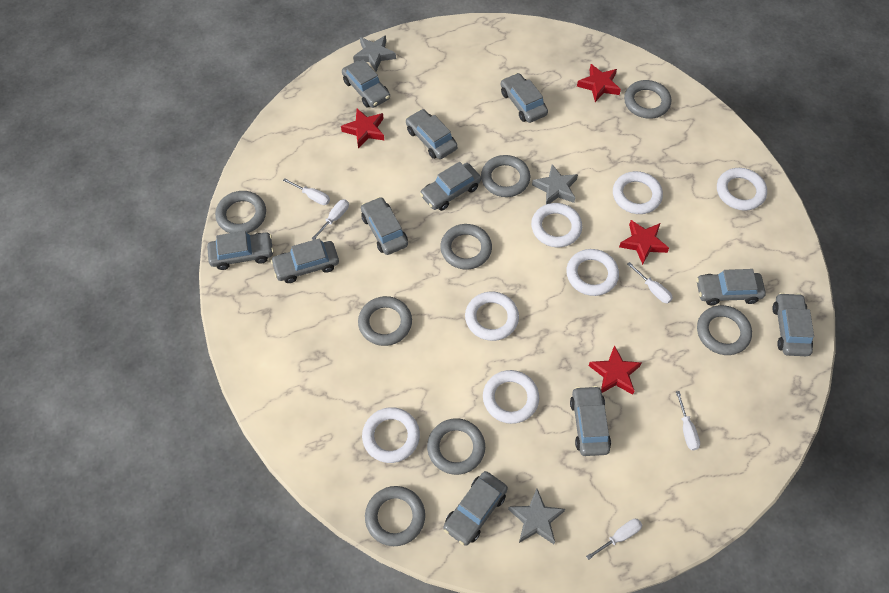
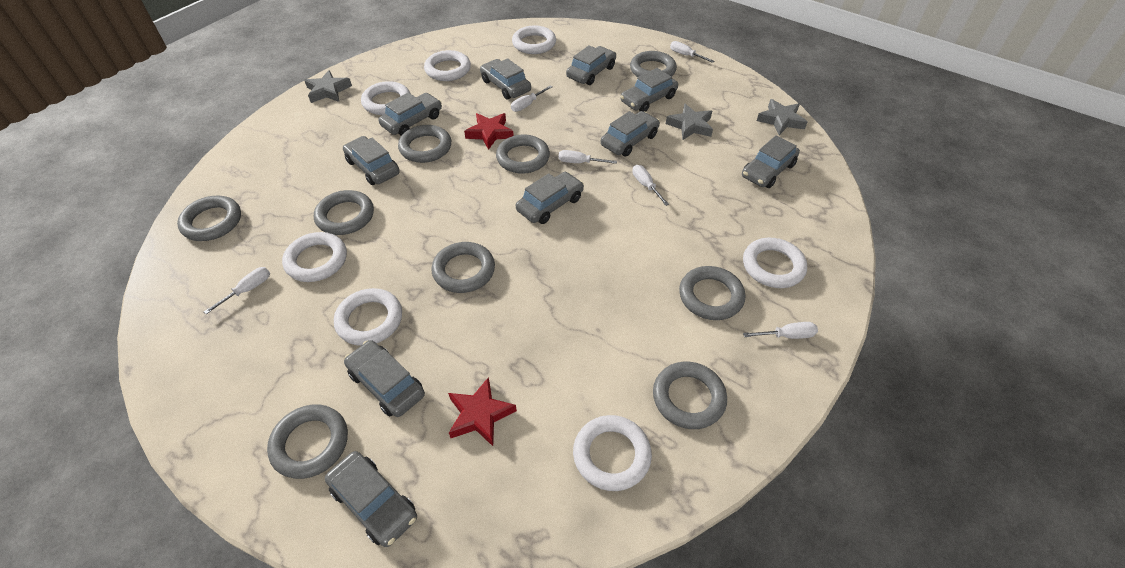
grey car: [207,231,274,270] [271,238,339,283] [342,59,390,108] [361,197,408,255] [406,109,458,159] [420,162,481,211] [443,471,508,546] [501,73,548,123] [570,386,611,456] [696,269,766,305] [772,293,814,356] = 11 -> [325,451,417,547] [343,136,400,185] [344,340,425,417] [379,92,442,136] [480,58,531,99] [516,172,584,224] [566,45,616,85] [601,111,660,157] [620,68,678,112] [742,135,800,188] = 10
grey ring: [215,191,266,233] [358,296,412,346] [365,486,425,546] [427,418,485,475] [440,224,492,270] [481,155,530,197] [624,80,671,119] [697,305,752,355] = 8 -> [177,196,241,241] [267,404,348,479] [314,190,374,235] [398,125,451,163] [431,242,495,293] [496,134,550,174] [630,51,677,77] [653,362,727,429] [679,266,745,320] = 9
red star: [341,109,384,148] [577,64,621,102] [588,345,642,395] [619,220,669,265] = 4 -> [448,377,517,446] [464,113,514,150] = 2
white screwdriver: [283,178,330,205] [311,199,349,240] [586,519,642,560] [627,262,673,303] [676,391,700,450] = 5 -> [204,267,270,314] [511,85,553,112] [559,150,617,164] [632,165,669,206] [670,41,714,63] [743,322,818,339] = 6

